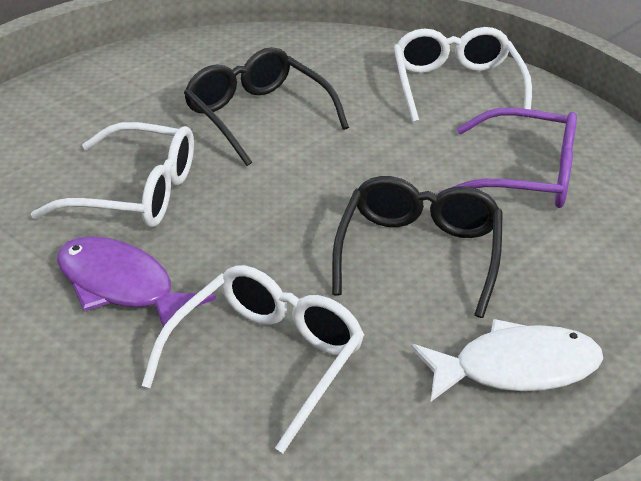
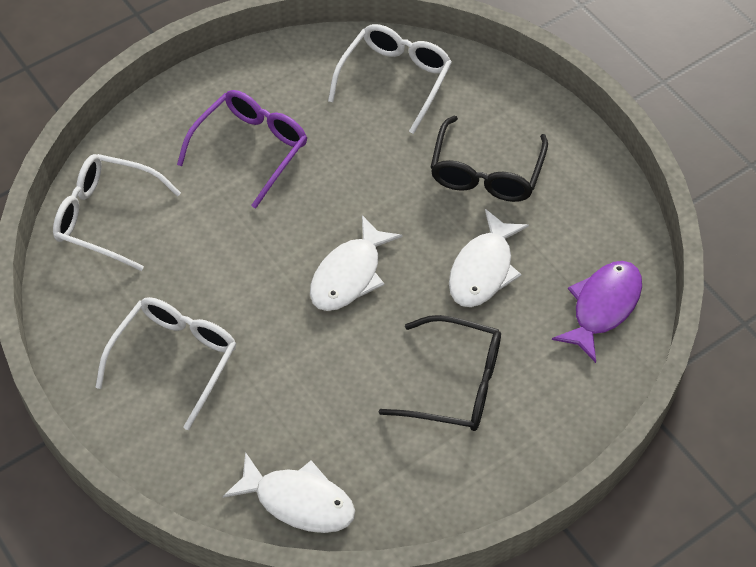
white fish: [411,319,603,401] = 1 -> [223,452,355,533] [310,215,402,311] [449,209,529,307] = 3

